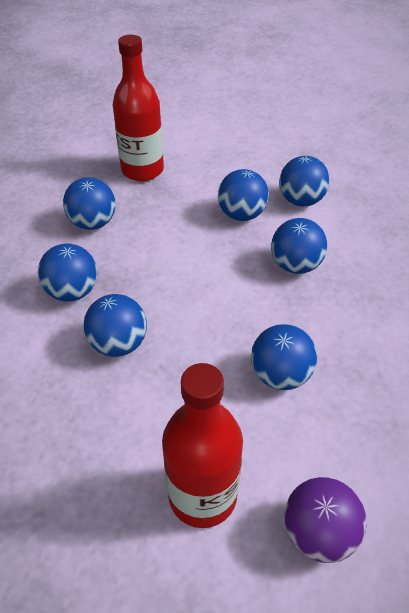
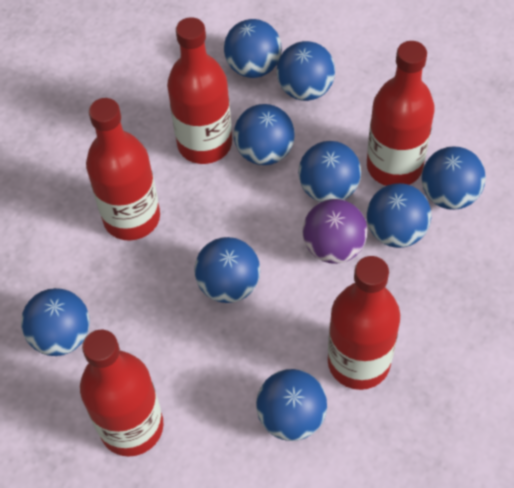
blue ball: [38,243,97,302] [63,177,116,230] [83,294,147,357] [218,169,269,221] [251,324,317,390] [271,218,327,274] [279,156,330,206] = 7 -> [21,288,90,356] [194,237,260,303] [224,19,282,78] [234,104,295,165] [256,369,327,441] [277,41,335,101] [298,141,361,202] [367,183,432,248] [421,146,486,210] = 9
red bottle: [113,35,164,181] [162,363,243,528] = 2 -> [80,330,164,457] [86,98,160,240] [167,17,232,164] [328,256,400,390] [367,41,435,186] = 5

